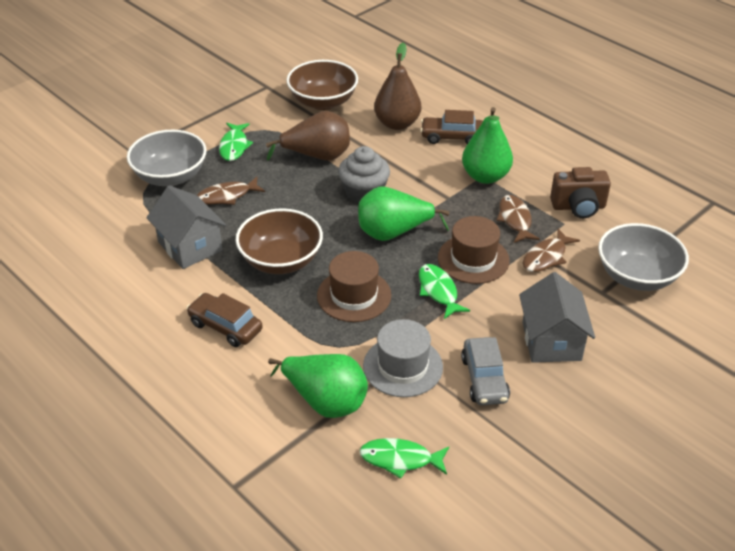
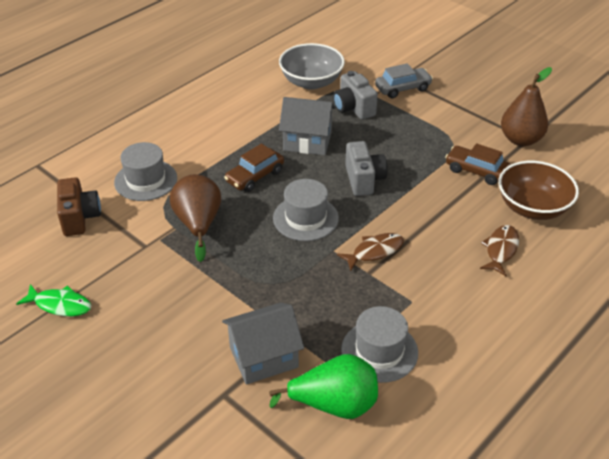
brown bowl: [236,208,323,274] [287,60,358,110] = 2 -> [498,161,579,220] = 1
brown fish: [197,177,265,205] [496,195,540,243] [523,229,580,272] = 3 -> [337,233,404,271] [480,225,519,276] = 2
brown hat: [317,251,391,322] [438,216,510,284] = 2 -> none = 0
green fish: [219,123,253,161] [359,438,449,479] [419,264,470,319] = 3 -> [16,284,91,316] = 1
green pear: [268,354,368,418] [358,187,449,241] [462,107,513,184] = 3 -> [269,354,378,419] = 1
grey bowl: [127,130,206,186] [598,223,689,291] = 2 -> [279,43,345,90] = 1
grey camera: none = 0 -> [333,71,378,120] [345,141,388,196] = 2
grey cupcake: [338,146,390,204] = 1 -> none = 0
grey hat: [363,319,443,397] = 1 -> [114,142,177,201] [273,179,339,241] [341,306,418,383] = 3

